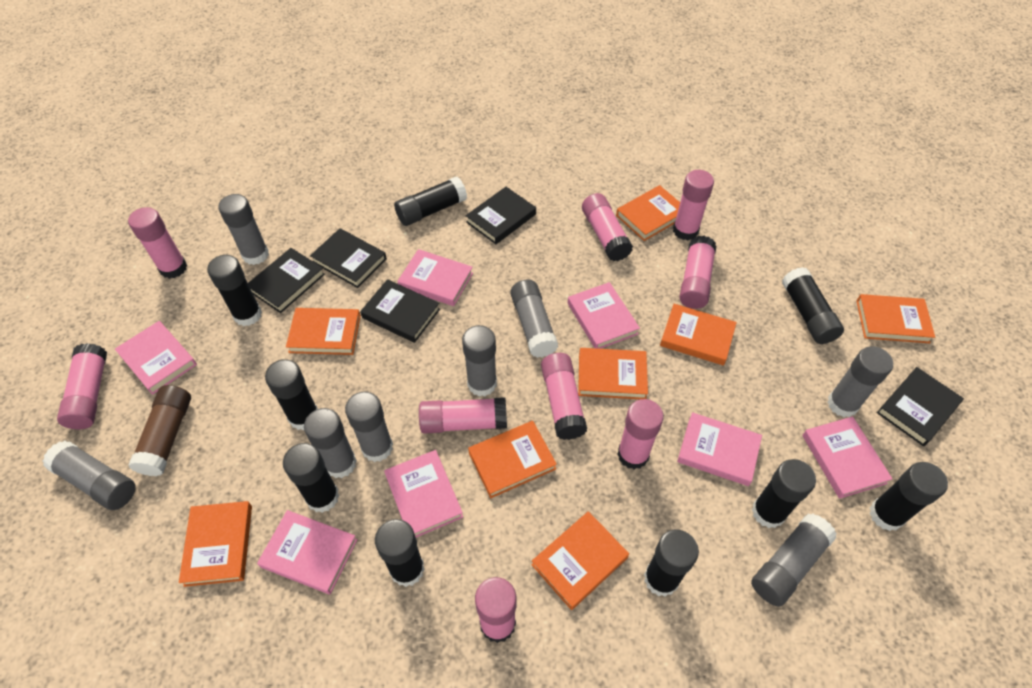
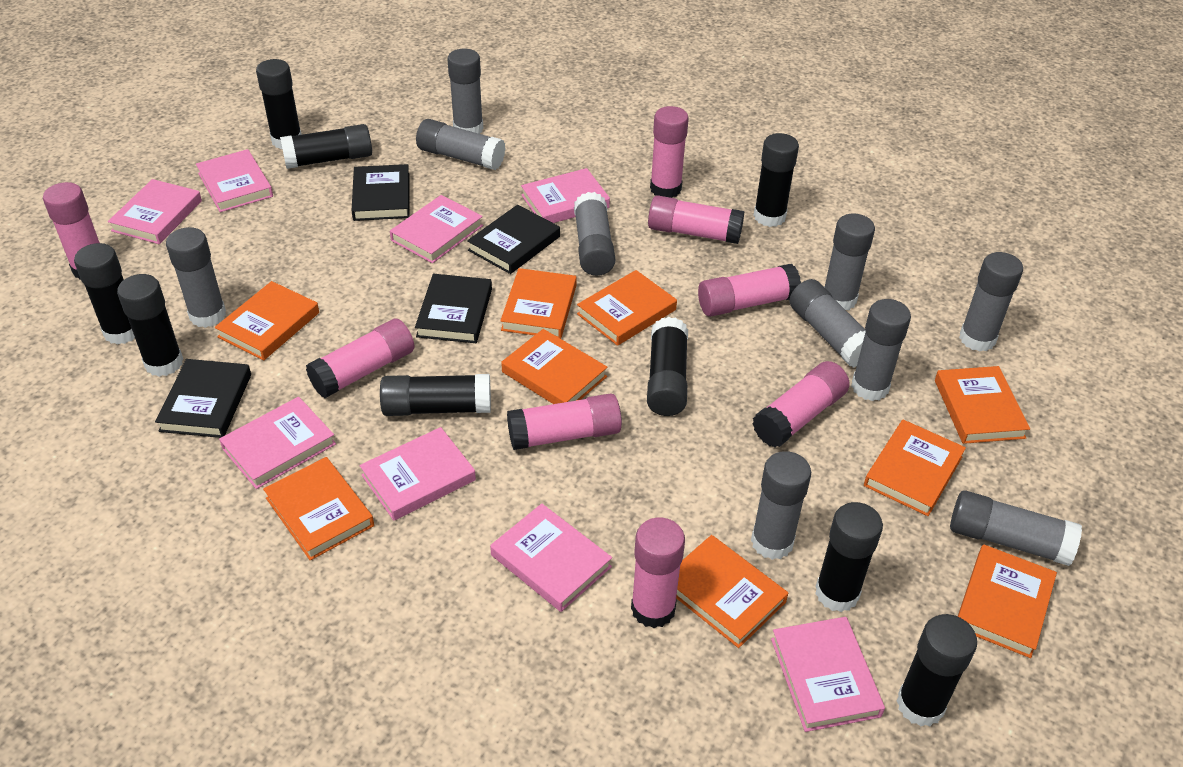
black book: [248,248,325,313] [310,228,387,288] [360,279,440,343] [466,187,536,244] [877,367,964,446] = 5 -> [155,359,251,438] [352,164,409,221] [415,274,492,343] [467,205,560,274] = 4
brown glue stick: [129,385,191,476] = 1 -> none = 0
grey glue stick: [43,441,136,510] [218,194,269,265] [304,408,357,478] [345,392,393,462] [462,325,497,397] [510,280,558,358] [751,513,837,607] [827,346,893,417] = 8 -> [166,227,226,328] [416,119,506,170] [447,49,483,134] [574,192,615,276] [751,451,811,560] [789,279,866,368] [824,213,875,310] [851,299,911,401] [950,490,1082,566] [959,252,1023,352] = 10
orange book: [179,501,252,587] [286,308,361,355] [468,421,557,498] [531,511,629,610] [578,348,648,399] [616,185,680,241] [660,304,737,366] [857,294,935,343] = 8 -> [215,281,319,361] [263,457,374,560] [500,268,577,339] [501,329,607,404] [577,270,677,346] [676,535,788,648] [864,420,966,516] [935,366,1030,444] [958,544,1057,658] = 9
pink book: [115,321,197,395] [257,510,357,594] [384,450,463,537] [397,249,473,306] [568,282,640,349] [677,412,762,486] [802,416,892,499] = 7 -> [108,179,202,244] [196,149,273,212] [219,397,336,489] [360,427,476,521] [390,195,483,263] [490,503,612,612] [521,168,610,223] [771,617,885,732] = 8
pink glue stick: [57,343,107,429] [128,207,187,279] [419,397,507,434] [475,577,516,643] [541,353,587,440] [582,193,633,261] [617,399,664,470] [673,170,714,240] [679,236,716,309] = 9 -> [43,182,100,280] [306,319,414,398] [507,394,622,450] [631,517,685,628] [648,195,744,244] [650,106,689,198] [698,264,801,317] [752,361,850,447] = 8

